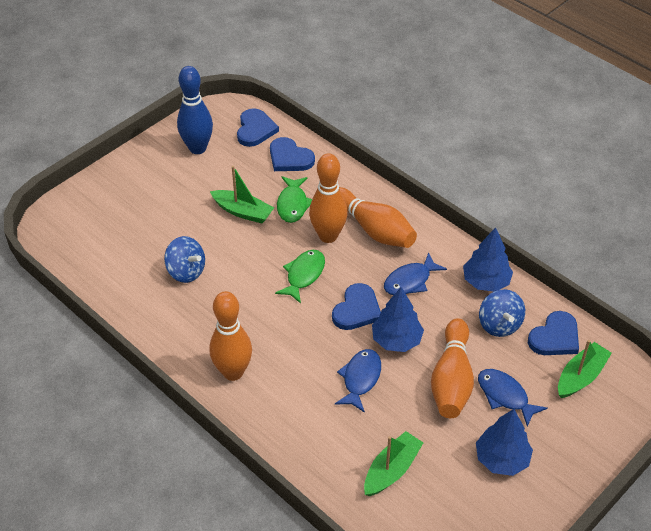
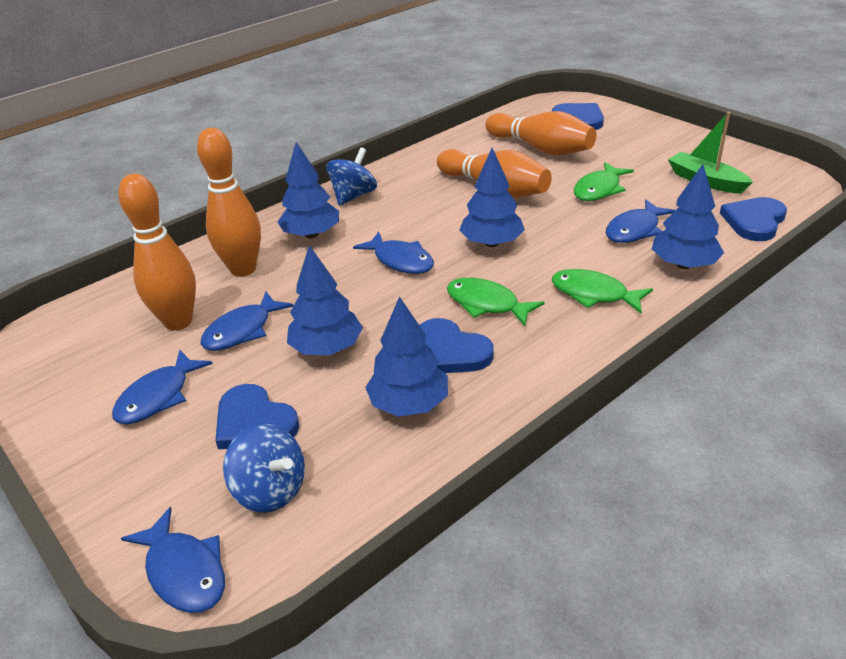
blue bowling pin: [177,66,213,154] = 1 -> none = 0
blue fish: [335,349,381,413] [384,252,447,295] [478,369,547,427] = 3 -> [112,350,213,424] [121,507,225,613] [201,292,294,351] [353,232,434,274] [606,199,675,243] = 5
blue tree: [372,287,424,352] [463,227,513,291] [476,409,533,476] = 3 -> [278,142,339,238] [287,245,363,355] [365,296,448,417] [459,148,525,247] [652,164,724,269] = 5
green boat: [210,166,274,223] [364,431,423,496] [558,340,612,398] = 3 -> [668,112,753,194] = 1
green fish: [275,250,325,303] [277,176,312,223] = 2 -> [447,278,545,326] [551,269,653,313] [574,162,634,201] = 3

